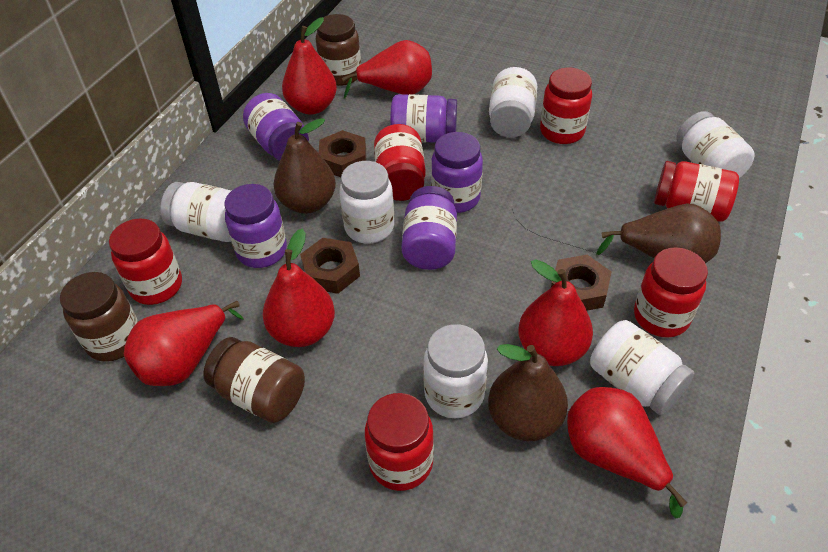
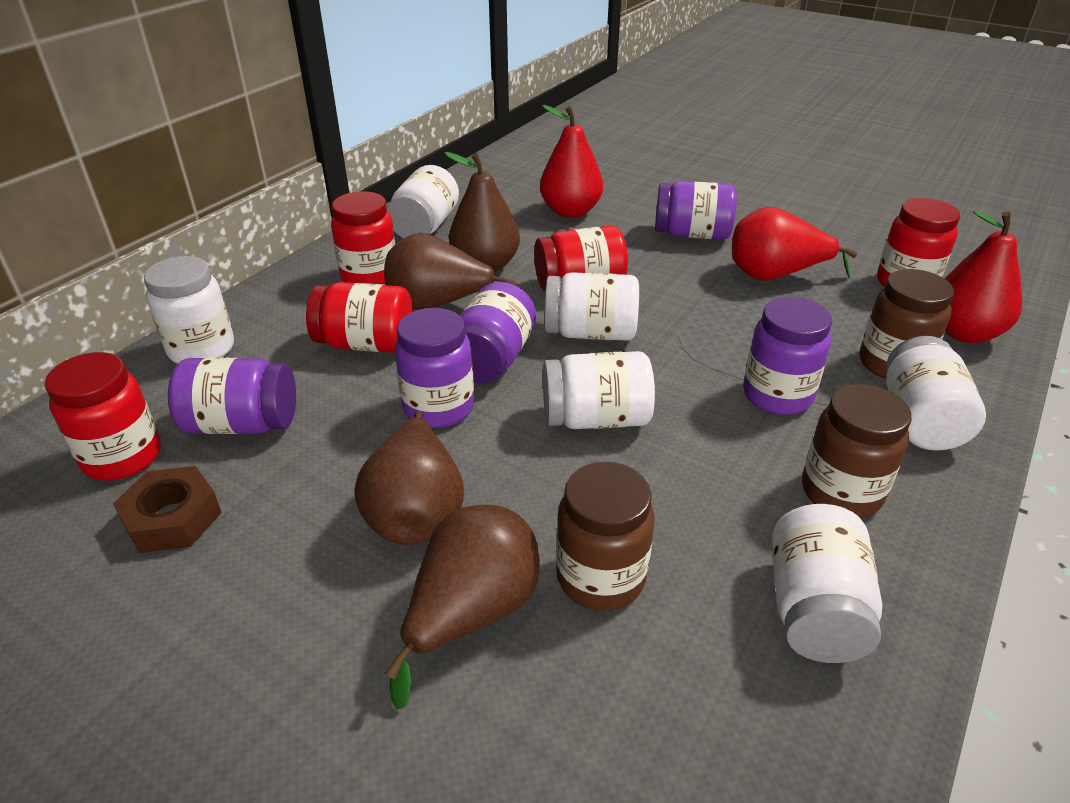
brown nut: [300,238,360,294] [319,130,366,177] [551,255,611,311] = 3 -> [113,466,222,553] = 1
brown pear: [273,118,336,214] [488,344,568,441] [596,204,721,263] = 3 -> [354,411,464,545] [384,233,515,310] [385,505,540,709] [444,152,520,272] = 4
red jar: [109,218,182,305] [365,393,434,491] [374,124,426,201] [540,67,592,144] [634,247,708,338] [654,161,739,222] = 6 -> [45,352,161,480] [306,282,413,353] [331,191,395,285] [534,226,628,291] [877,198,960,287] = 5
red pear: [124,301,244,386] [263,229,335,347] [282,17,337,115] [342,40,432,99] [518,259,593,366] [567,387,687,518] = 6 -> [540,105,603,218] [732,207,858,281] [944,210,1022,343] = 3

